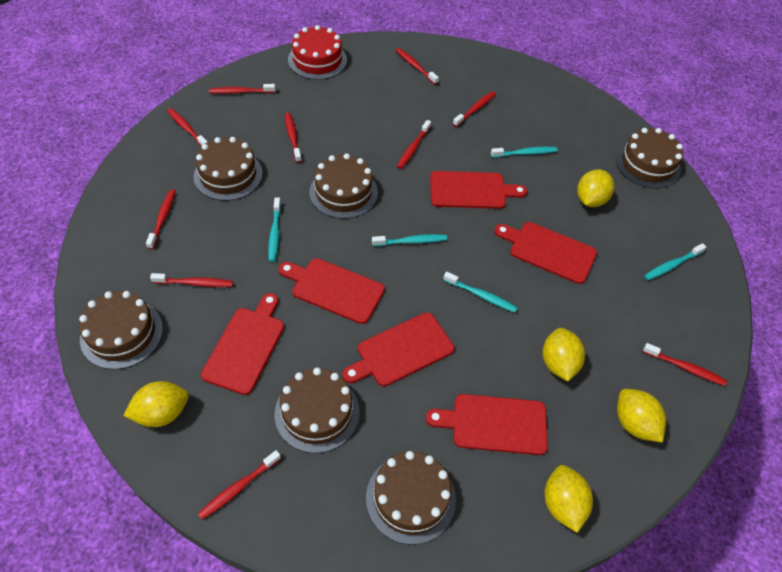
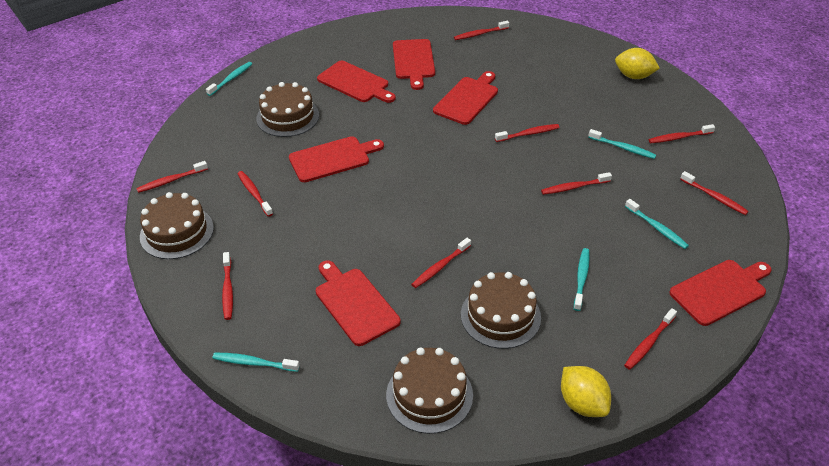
brown cake: [79,291,163,369] [194,137,263,201] [275,367,359,453] [309,153,378,219] [366,451,456,545] [616,128,683,188] = 6 -> [140,192,214,259] [256,82,319,137] [386,347,473,434] [461,272,541,349] = 4
red cake: [288,25,347,80] = 1 -> none = 0
yellow lemon: [123,381,189,427] [543,328,585,381] [544,465,593,533] [577,169,614,207] [617,389,666,443] = 5 -> [561,366,611,417] [615,48,660,79] = 2

